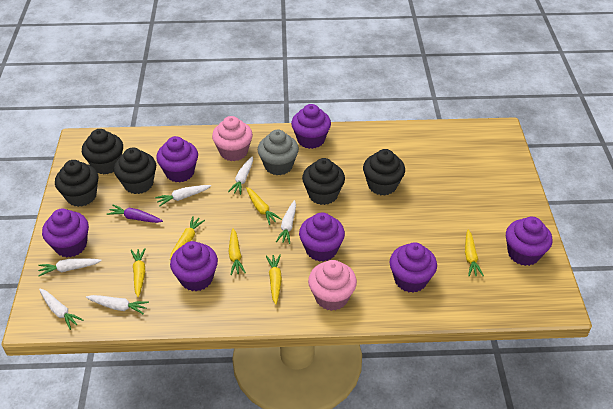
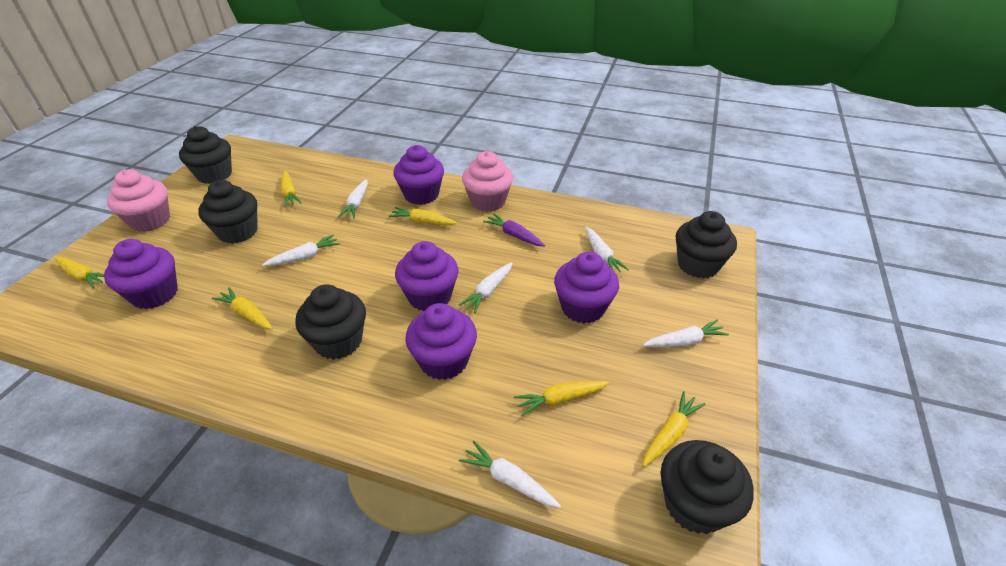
grey cupcake: [258,130,299,175] = 1 -> none = 0
purple cupcake: [42,209,89,258] [156,136,198,183] [170,241,218,291] [291,104,331,149] [299,212,345,262] [390,242,437,293] [506,217,552,266] = 7 -> [104,239,178,309] [393,145,444,205] [395,241,459,311] [405,303,477,380] [554,252,619,323] = 5

